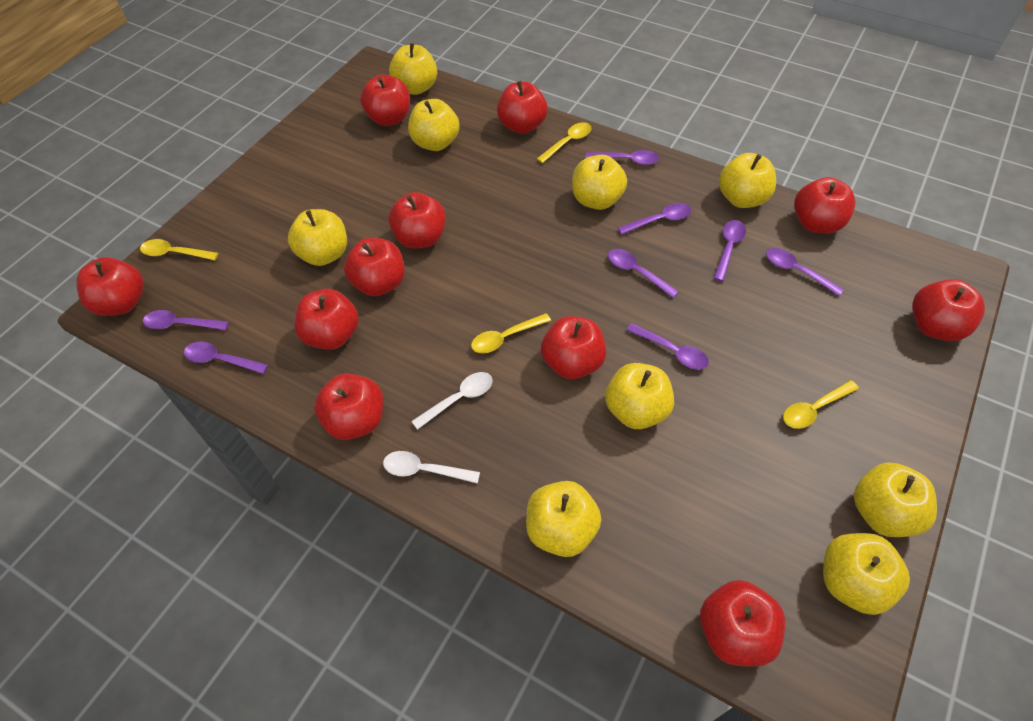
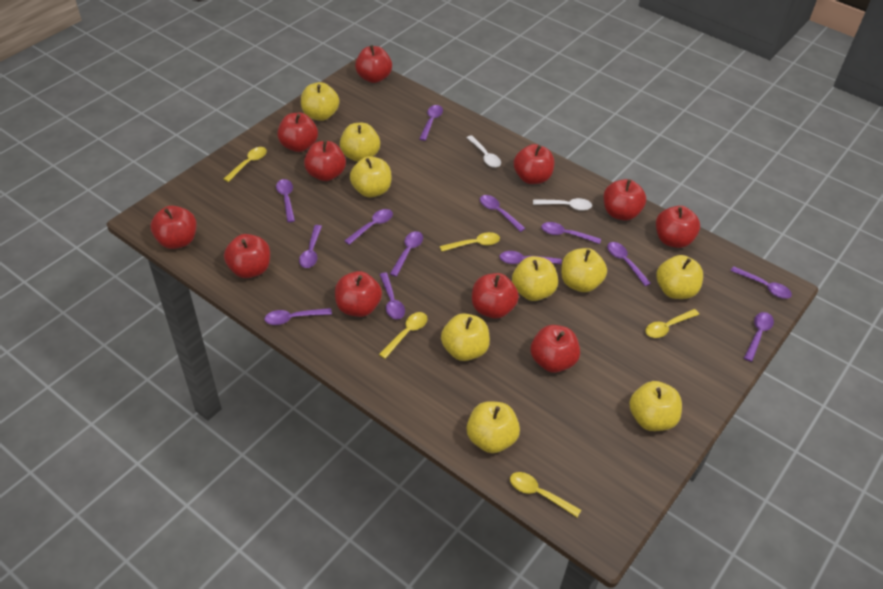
purple spoon: [143,310,229,330] [184,342,268,374] [585,150,659,165] [608,249,679,298] [618,203,691,235] [627,323,709,370] [714,220,746,282] [766,248,844,296] = 8 -> [264,308,332,325] [276,179,295,222] [299,225,322,268] [344,209,393,245] [379,273,405,319] [390,231,423,277] [419,105,443,141] [480,195,525,232] [499,251,562,265] [541,222,601,244] [607,242,651,286] [730,266,792,299] [744,312,774,362] = 13
yellow spoon: [140,239,219,260] [471,313,551,353] [537,122,592,163] [783,380,859,429] = 4 -> [224,147,267,182] [379,312,427,359] [440,232,500,252] [510,472,581,517] [645,309,699,338] = 5

